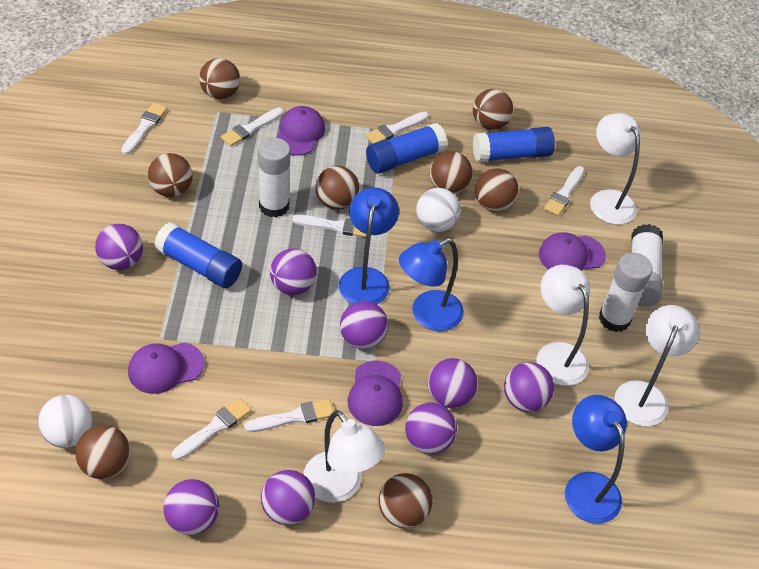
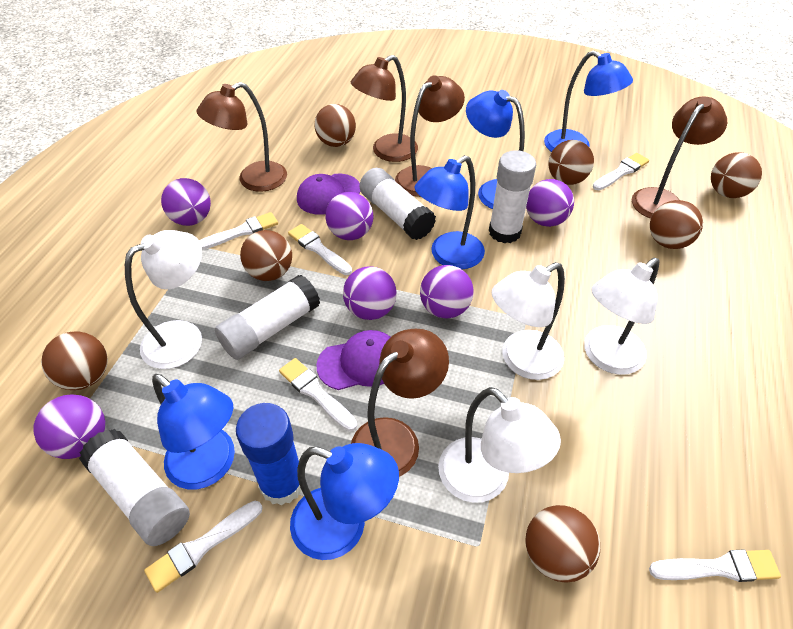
blue glue stick: [154,222,242,288] [366,123,447,174] [473,127,555,162] = 3 -> [236,403,302,505] = 1
blue lamp: [339,188,399,304] [399,238,464,331] [565,395,627,524] = 3 -> [152,374,235,489] [290,443,399,560] [415,155,485,269] [466,90,525,209] [544,51,633,152] = 5
brown ball: [75,425,130,479] [148,153,192,197] [199,58,240,99] [316,166,359,210] [378,473,433,528] [430,151,473,194] [473,89,513,130] [475,168,519,212] = 8 -> [41,331,108,390] [240,230,292,281] [315,104,356,147] [526,505,600,582] [548,140,594,185] [650,200,703,249] [711,152,762,198] = 7
brown lamp: none = 0 -> [197,82,287,192] [351,55,418,162] [351,329,449,477] [395,75,465,197] [632,96,727,219] = 5
purple ball: [95,224,143,270] [163,479,219,535] [261,470,315,525] [270,249,317,295] [340,301,388,349] [405,403,457,454] [428,358,478,408] [504,362,554,412] = 8 -> [33,394,105,459] [161,178,211,226] [325,192,373,240] [343,266,397,320] [420,265,474,319] [526,179,574,227] = 6
purple cap: [128,342,205,394] [277,106,325,156] [348,361,403,426] [539,232,606,271] = 4 -> [297,174,361,215] [316,330,390,390] = 2
white ball: [38,395,92,448] [416,188,461,232] = 2 -> none = 0
white brush: [121,103,167,155] [172,398,251,460] [221,107,283,146] [244,399,334,432] [292,215,366,237] [365,112,429,144] [544,166,585,216] = 7 -> [144,501,263,593] [199,212,278,250] [279,358,357,431] [288,224,352,275] [593,153,649,190] [649,550,781,582] = 6
white glue stick: [258,138,290,217] [599,253,653,332] [631,224,663,307] = 3 -> [79,429,190,546] [215,275,320,360] [359,168,436,240] [489,150,536,243] = 4

